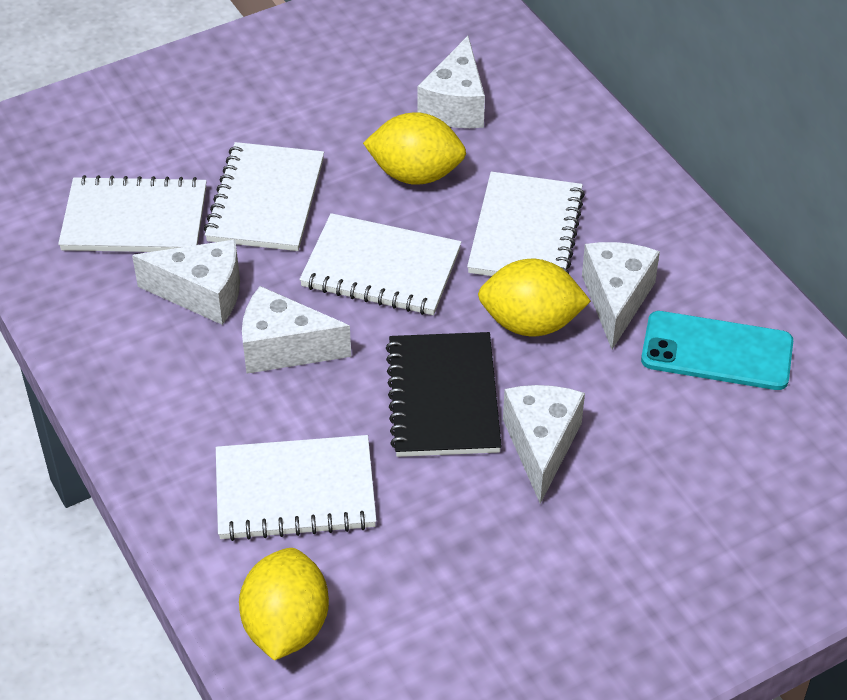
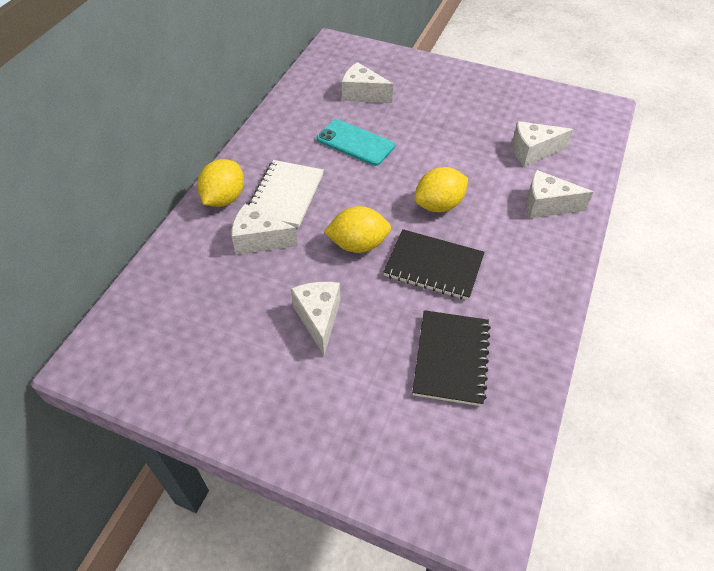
black notebook: [386,332,502,457] = 1 -> [383,229,485,300] [412,310,491,406] = 2
white notebook: [58,175,207,252] [204,142,324,251] [216,435,377,541] [299,213,462,315] [467,172,585,276] = 5 -> [248,160,324,228] = 1

